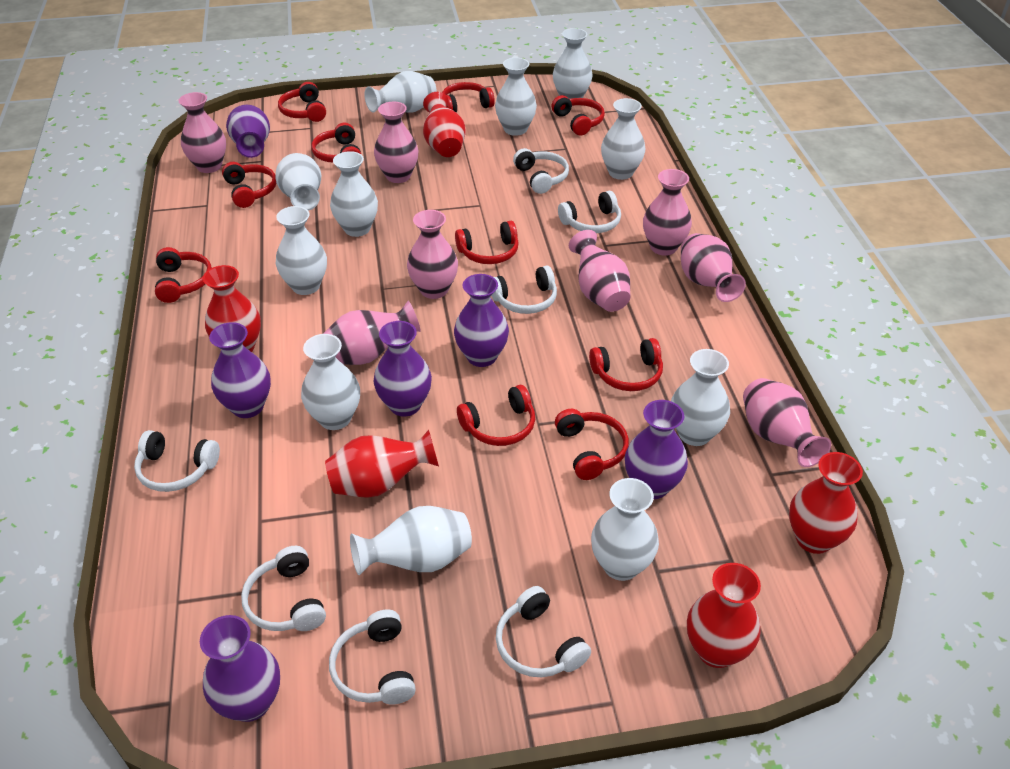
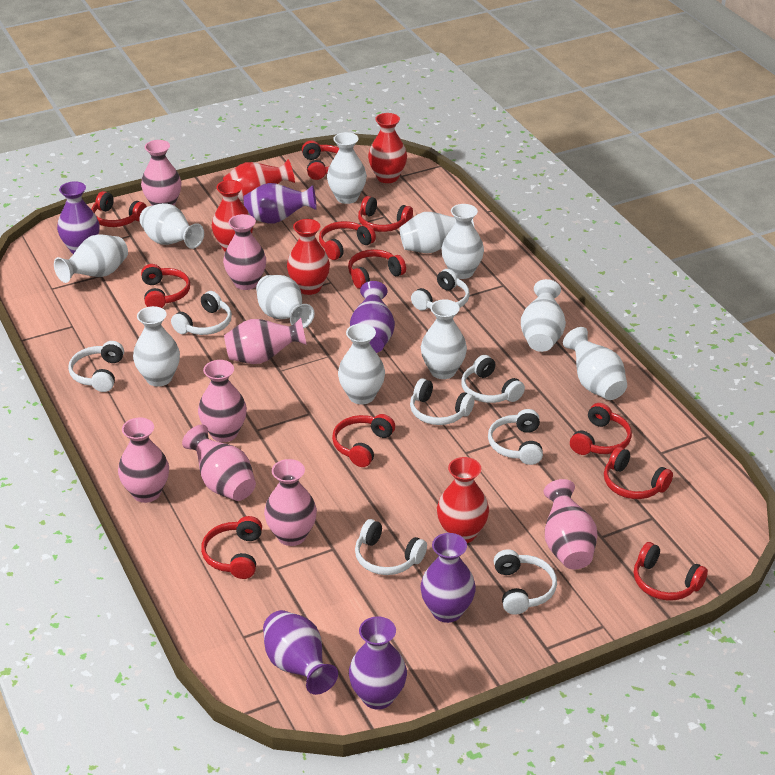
red headphones: [155,247,212,303] [222,162,276,208] [278,82,326,122] [311,123,361,162] [442,82,495,112] [455,221,519,264] [457,385,535,446] [552,95,605,136] [555,409,629,480] [589,338,663,391] = 10 -> [91,191,147,227] [141,264,190,308] [201,516,262,579] [302,140,339,180] [319,221,376,260] [332,414,395,467] [348,249,406,289] [358,196,413,232] [570,403,632,455] [604,447,673,499] [634,542,708,601] = 11
white headphones: [134,430,220,492] [241,546,326,631] [329,610,416,705] [491,266,557,314] [496,586,591,677] [513,148,569,194] [558,191,621,233] = 7 -> [68,341,124,392] [171,291,232,335] [355,519,427,575] [410,378,475,425] [411,269,470,311] [461,355,525,403] [488,409,543,465] [494,549,557,615] = 8

